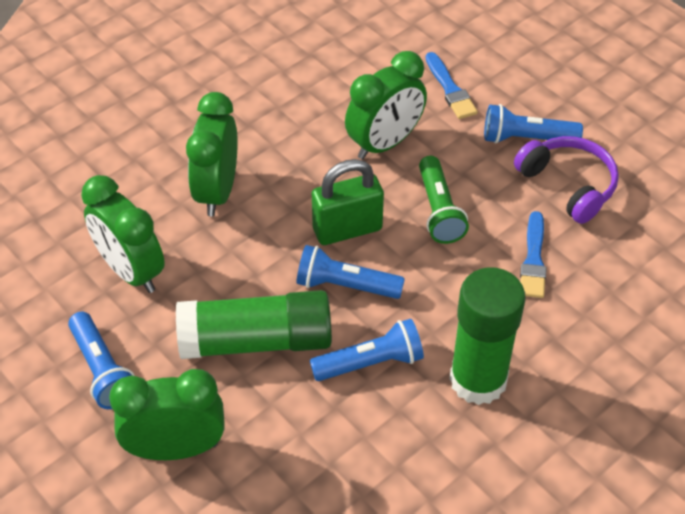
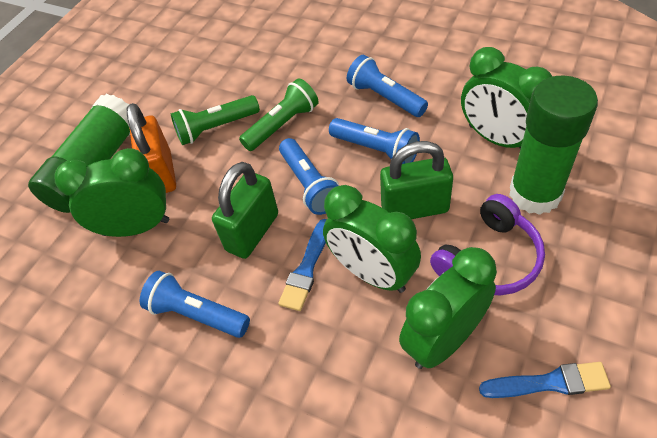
green flashlight: [419,156,469,244] = 1 -> [171,95,260,145] [239,78,319,151] = 2
green padlock: [312,159,384,245] = 1 -> [212,162,278,259] [380,141,453,219] = 2
orange padlock: none = 0 -> [127,103,176,193] = 1

